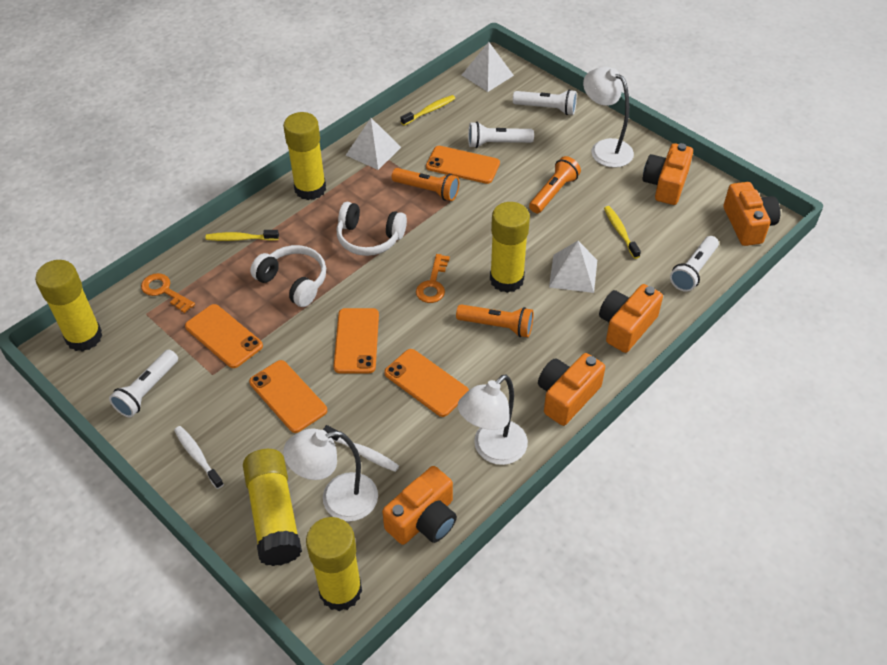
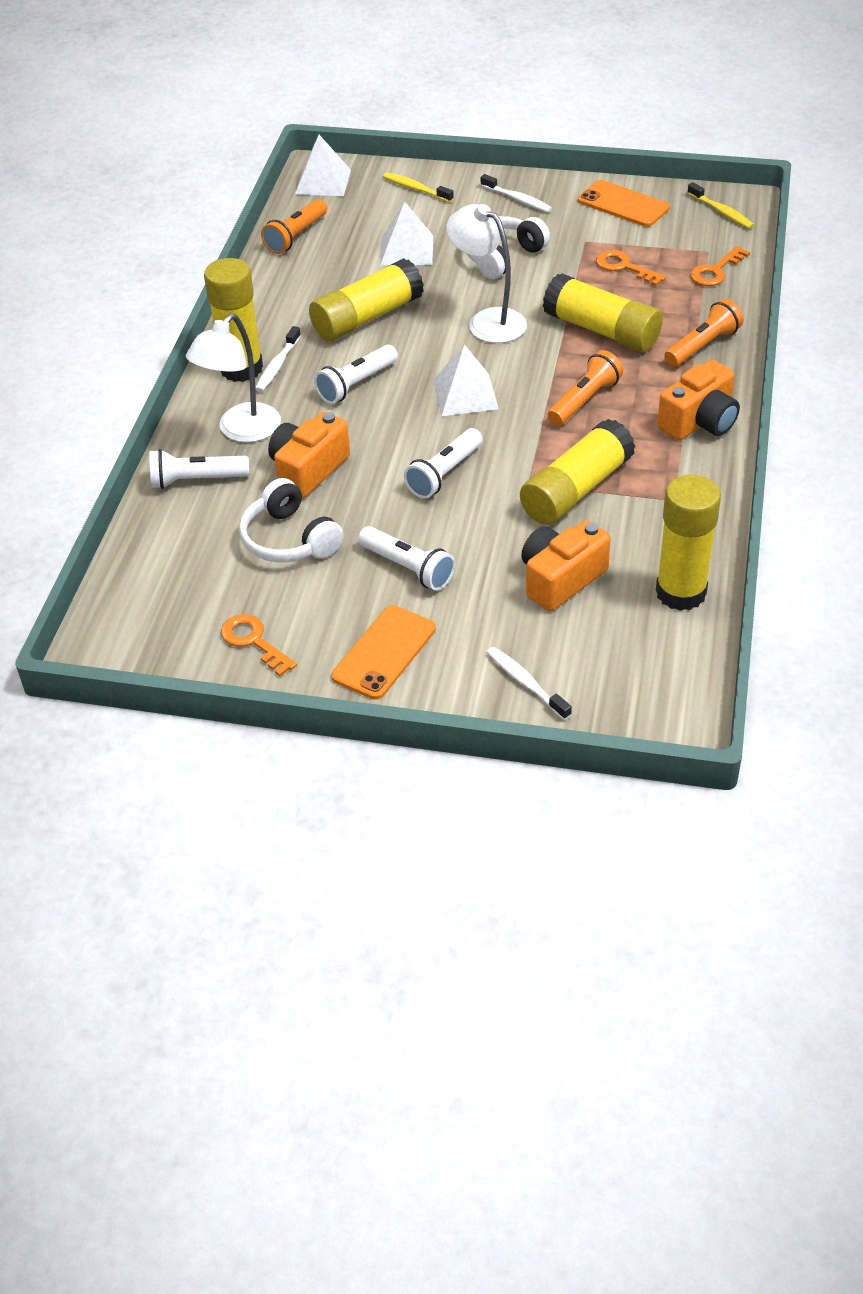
orange camera: [382,466,457,545] [538,353,605,426] [599,284,663,353] [643,143,693,205] [724,182,780,246] = 5 -> [268,412,350,499] [521,520,611,611] [657,360,740,440] = 3
orange key: [141,273,195,313] [416,254,450,303] = 2 -> [221,614,297,676] [596,250,666,286] [690,246,750,286] = 3
orange phone: [185,304,263,368] [249,360,327,433] [334,308,379,373] [384,349,469,417] [426,146,500,184] = 5 -> [331,605,436,700] [578,180,670,227] = 2
white lamp: [283,429,378,521] [457,374,528,465] [583,67,634,168] = 3 -> [186,314,281,443] [446,204,527,343] = 2
white toothbrush: [174,426,224,489] [323,425,399,472] = 2 -> [255,326,301,392] [481,174,552,212] [487,647,572,720] = 3
yellow toothbrush: [205,230,279,241] [401,95,455,126] [604,206,641,259] = 3 -> [383,172,454,203] [687,182,754,229] = 2

